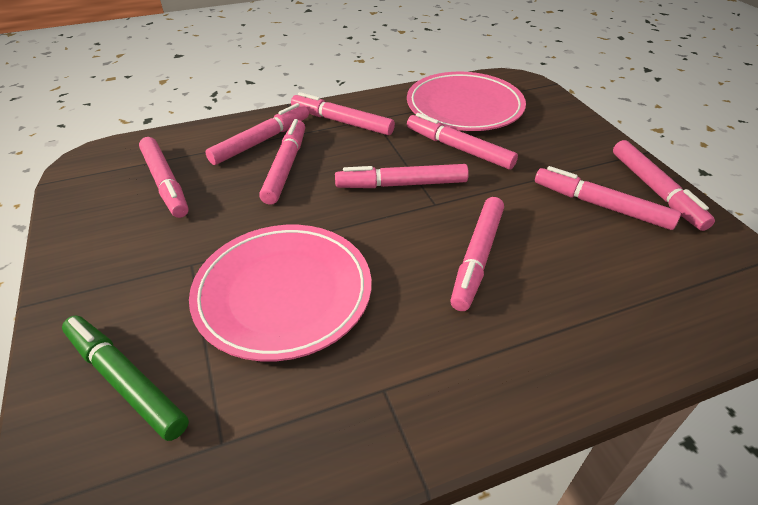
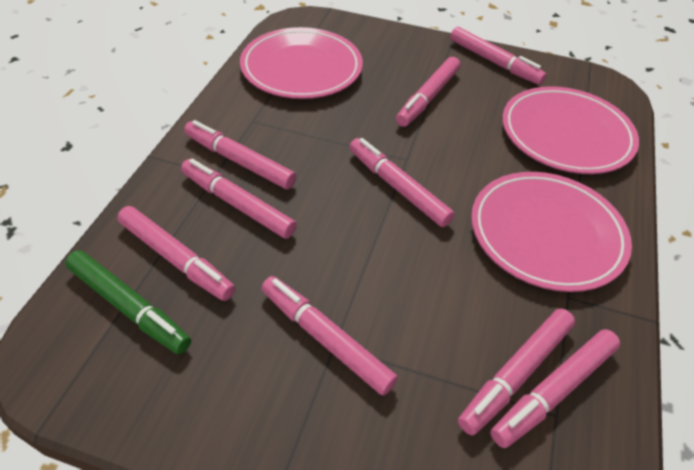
pink plate: [189,225,371,361] [407,72,526,131] = 2 -> [240,27,363,99] [471,172,632,292] [502,86,639,174] = 3

